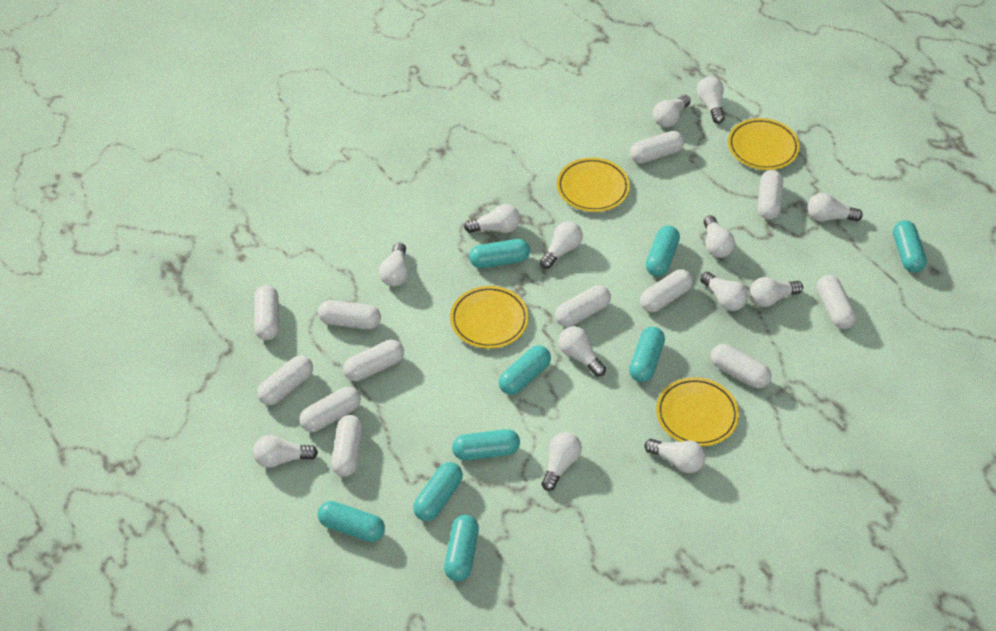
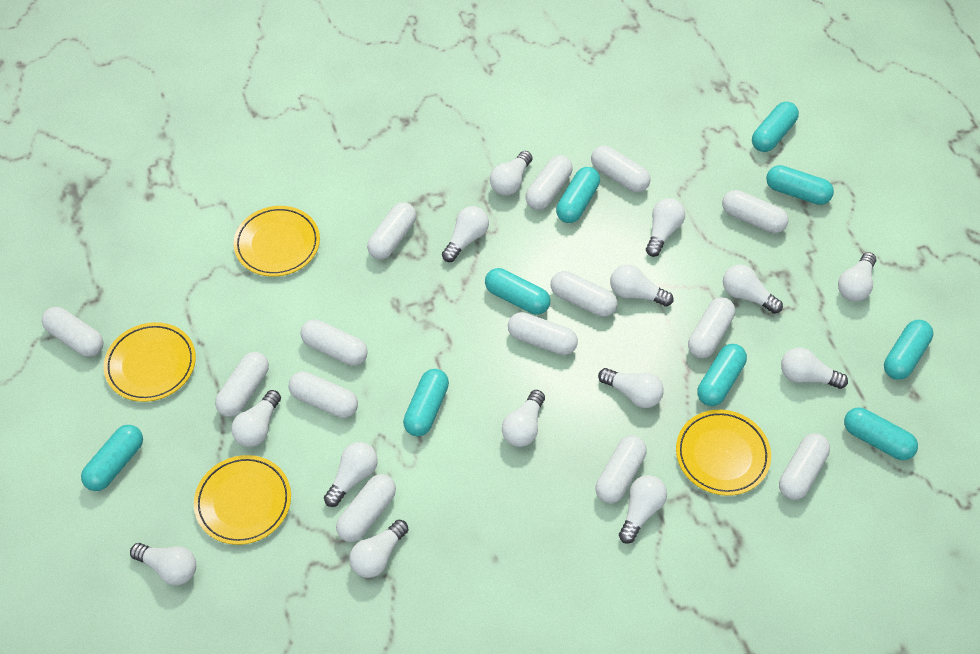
white capsule: [254,285,279,340] [257,355,313,405] [299,387,361,432] [318,300,381,329] [331,415,363,477] [343,340,404,381] [555,285,611,327] [630,131,684,163] [640,269,693,312] [711,344,771,388] [758,170,783,220] [817,275,856,329] = 12 -> [42,307,103,357] [215,352,269,417] [288,371,358,418] [300,319,368,366] [336,474,396,542] [367,202,416,259] [508,312,578,355] [526,155,573,210] [551,271,617,317] [591,146,651,192] [595,435,647,503] [688,297,735,358] [722,190,788,233] [779,433,830,500] = 14
white light bulb: [253,435,318,468] [379,243,409,286] [464,204,520,233] [540,221,583,269] [541,432,582,491] [558,326,606,377] [645,439,706,473] [653,95,691,127] [697,76,725,124] [700,272,748,311] [704,215,735,258] [750,277,803,307] [808,193,863,221] = 13 -> [130,543,196,585] [231,390,281,447] [324,442,378,507] [349,520,408,578] [442,206,489,262] [490,151,532,195] [502,390,545,447] [598,368,664,408] [610,264,673,307] [619,475,667,544] [646,198,685,257] [723,265,783,314] [781,348,848,389] [838,252,876,302] = 14

